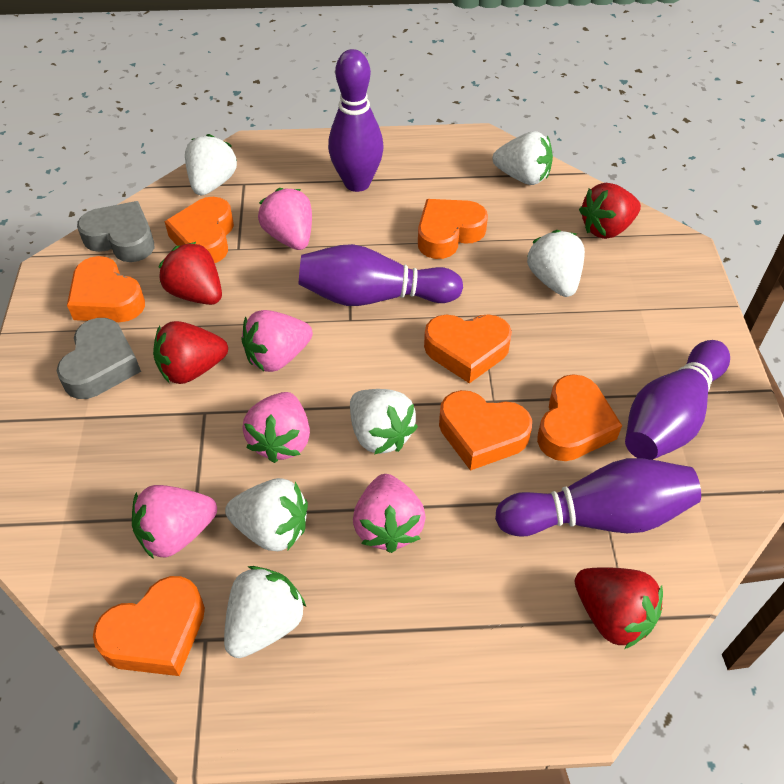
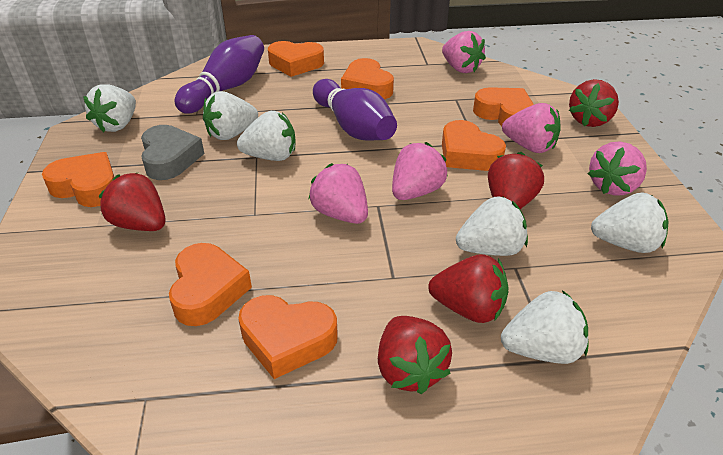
grey heart: [56,318,141,399] [77,201,154,262] = 2 -> [141,125,204,180] = 1
purple bowling pin: [298,244,463,306] [328,49,384,192] [495,458,701,537] [625,340,730,460] = 4 -> [174,35,264,114] [313,79,397,141] = 2
red strawberry: [153,321,228,384] [159,242,222,305] [575,567,663,649] [579,183,641,239] = 4 -> [99,173,166,231] [378,316,452,394] [428,254,509,323] [488,152,544,209] [569,79,619,127] = 5

